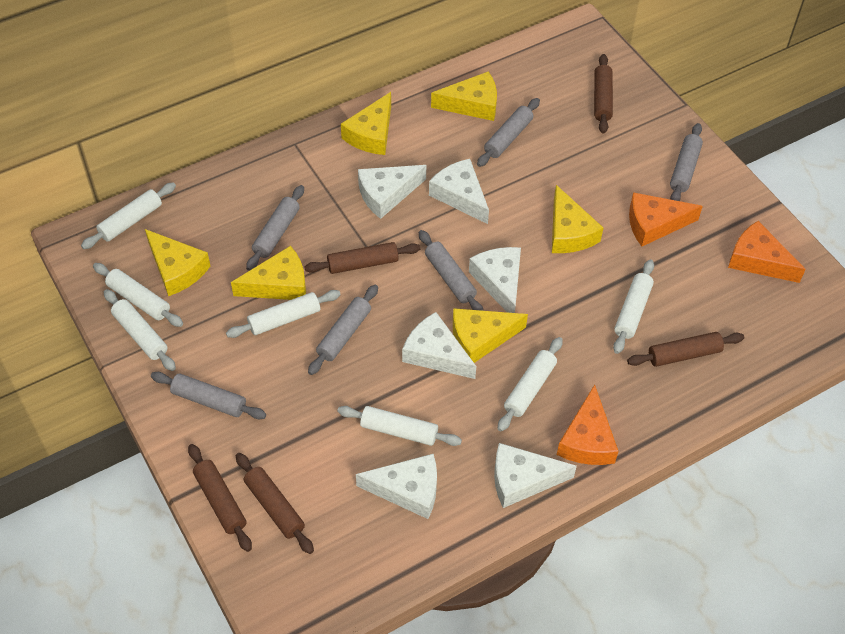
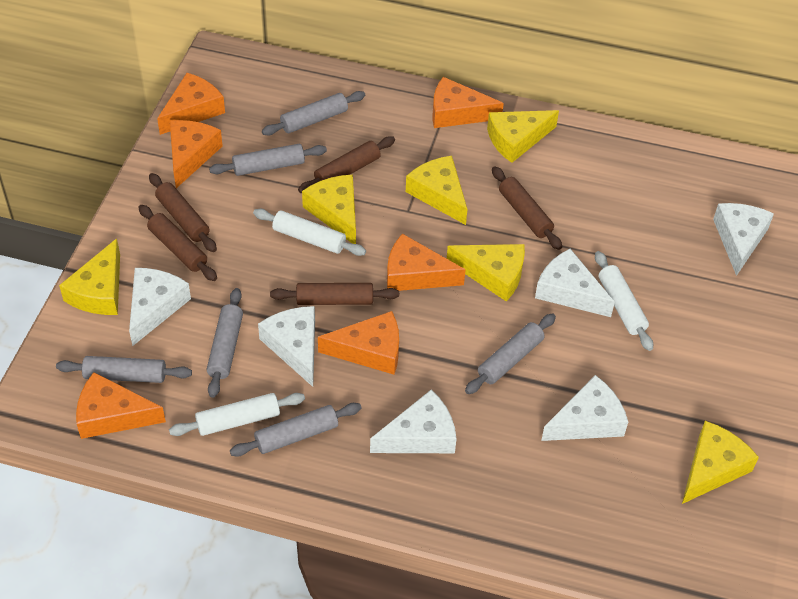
orange cheese: [557,385,619,465] [629,192,703,246] [728,221,806,283] = 3 -> [76,372,166,439] [157,73,225,135] [170,120,223,188] [318,311,399,375] [387,234,466,291] [433,77,504,128] = 6
white rolling pin: [81,182,176,249] [93,263,183,327] [104,289,176,371] [226,290,341,338] [337,406,462,446] [498,337,563,432] [613,259,654,354] = 7 -> [169,393,305,436] [253,209,366,256] [595,251,653,351] = 3

